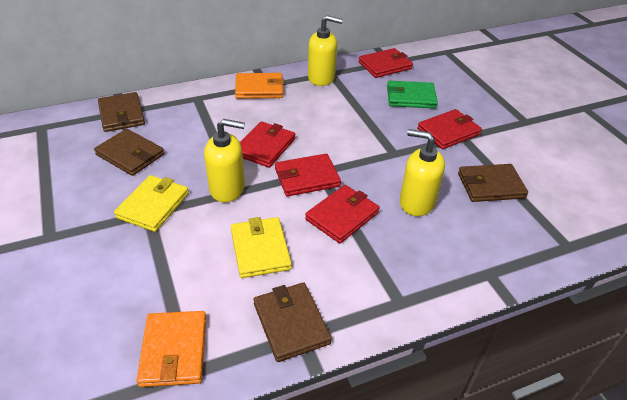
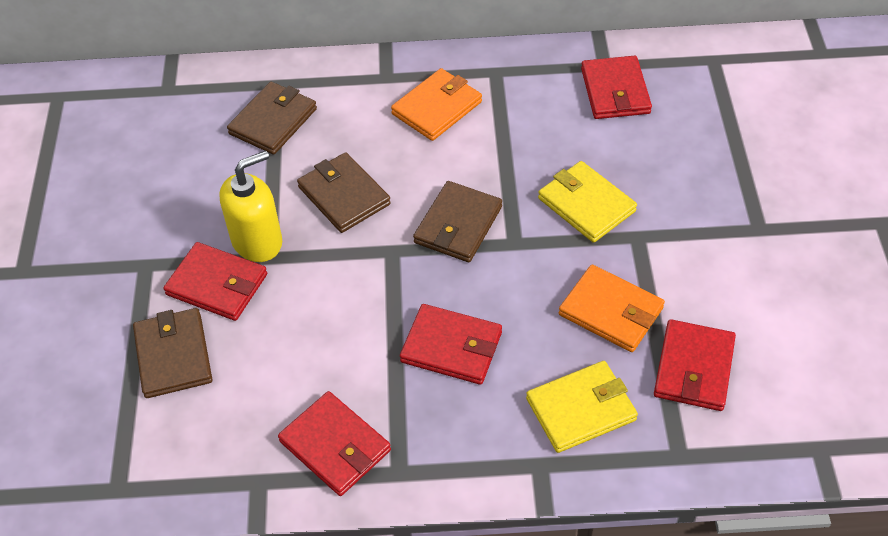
green wallet: [387,81,438,109] = 1 -> none = 0
yellow soap dispenser: [204,119,245,202] [308,15,343,86] [400,129,445,216] = 3 -> [220,150,282,262] = 1

